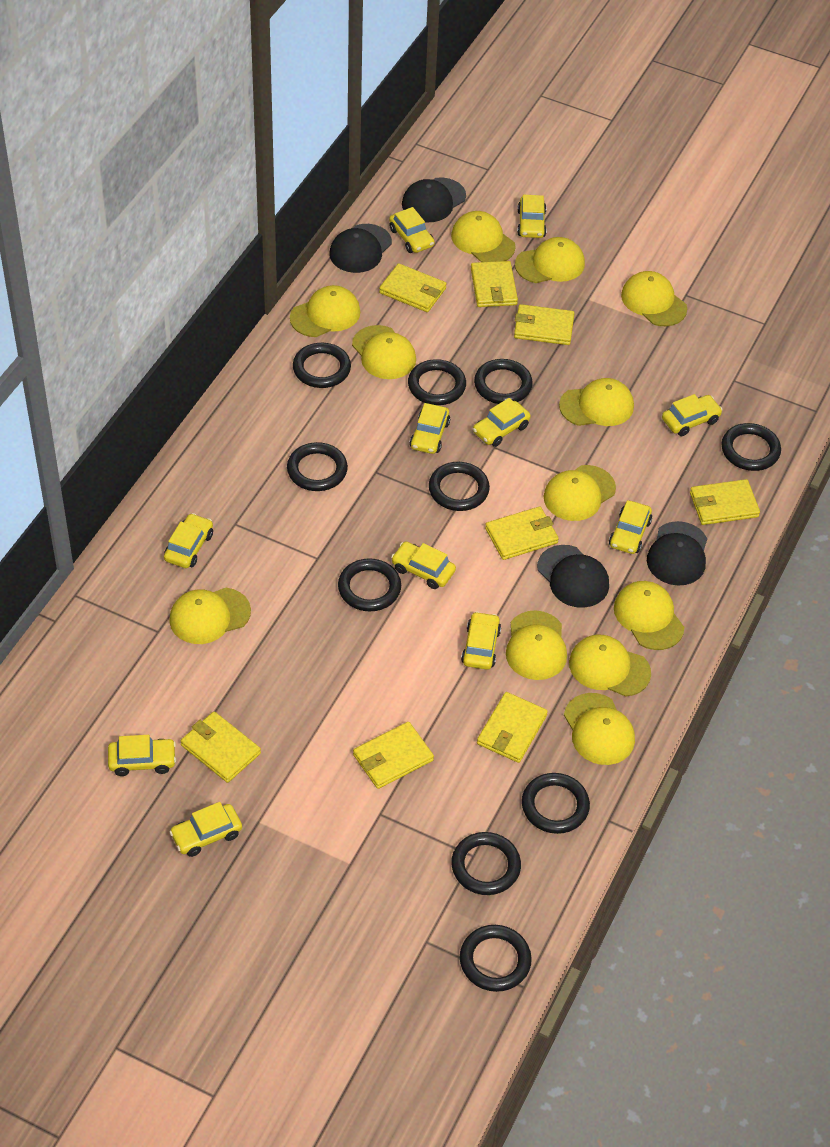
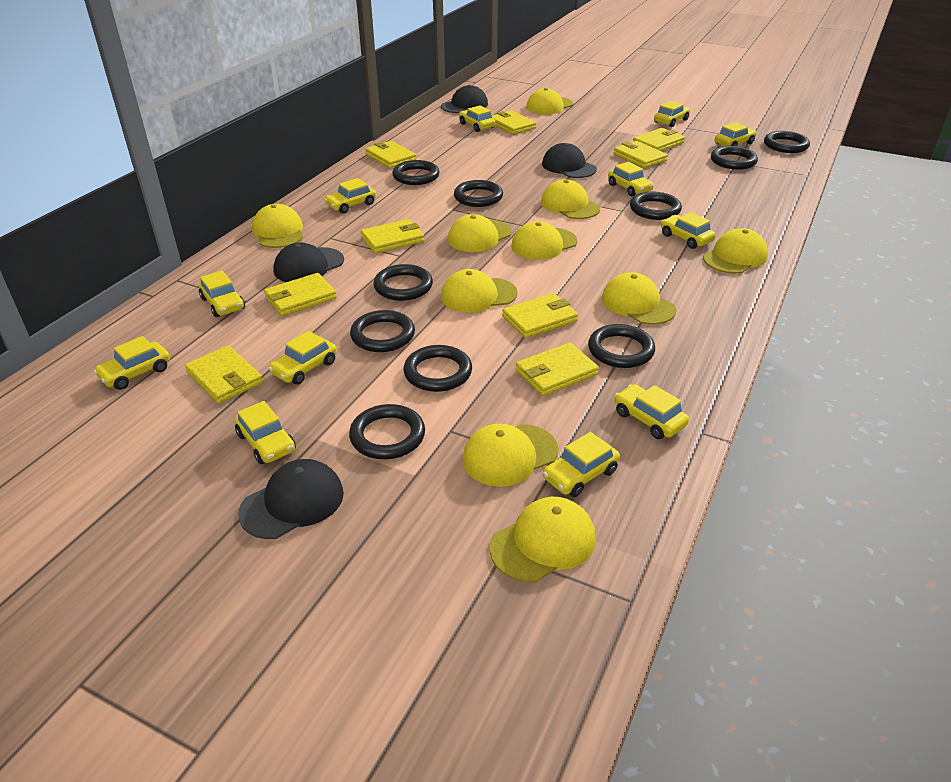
yellow cap: [169,588,251,644] [290,285,360,337] [352,325,416,379] [451,211,516,262] [506,611,567,680] [515,237,585,283] [544,465,616,521] [559,378,634,426] [564,693,635,765] [569,635,651,697] [614,581,684,650] [621,271,687,326] = 12 -> [252,204,303,248] [441,269,518,313] [448,214,512,252] [462,424,558,487] [490,497,596,583] [511,221,577,260] [526,88,573,114] [541,179,600,219] [602,272,676,325] [703,228,768,274] = 10
yellow car: [108,735,176,776] [164,513,213,568] [169,802,242,857] [389,207,435,253] [391,542,456,589] [410,403,450,454] [461,611,501,670] [473,398,531,447] [517,195,547,238] [609,500,652,554] [662,394,723,436] = 11 -> [93,336,170,390] [199,271,245,317] [234,401,296,464] [268,331,337,385] [324,178,376,214] [459,105,495,132] [543,432,620,497] [608,162,654,196] [614,384,689,439] [654,101,690,127] [661,212,716,249] [715,122,756,146] = 12
yellow wallet: [181,711,261,783] [353,722,434,789] [379,263,447,312] [471,261,518,307] [477,692,548,763] [485,506,559,560] [514,304,575,345] [690,479,760,525] = 8 -> [185,346,263,404] [264,273,337,316] [361,219,424,253] [365,141,416,168] [492,111,536,135] [502,293,578,338] [516,343,599,396] [613,141,668,168] [633,128,685,151] = 9

